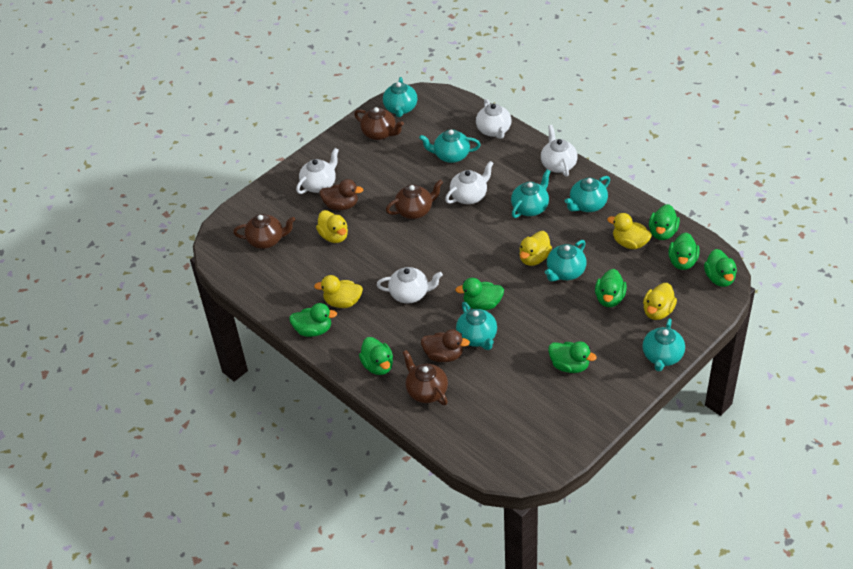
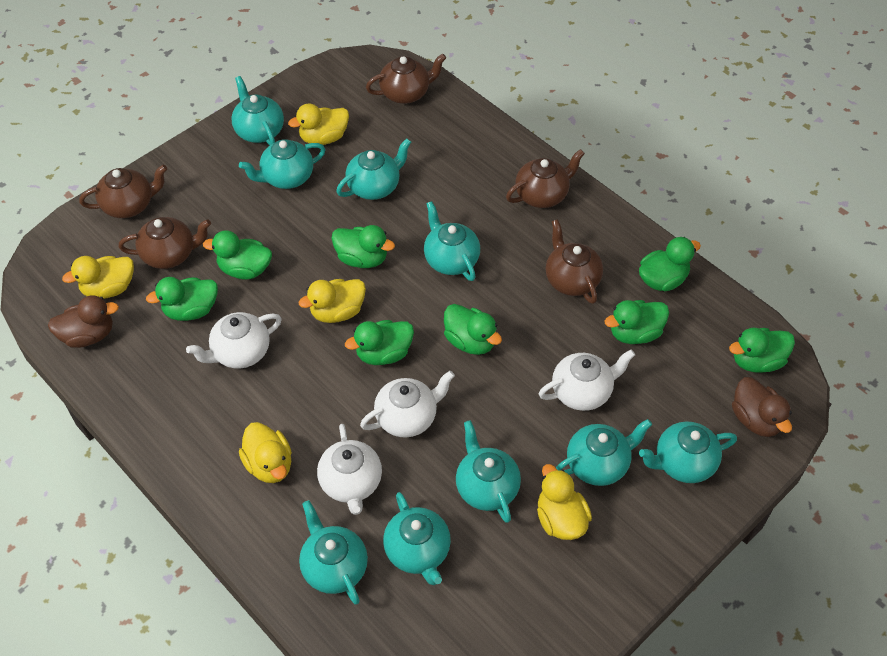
brown teapot: [233,214,295,249] [354,107,404,140] [386,180,443,219] [402,350,448,405] = 4 -> [79,165,167,218] [119,217,211,269] [366,54,446,104] [506,149,585,208] [546,219,603,304] = 5
turquoise teapot: [383,77,417,117] [419,129,481,163] [456,302,497,350] [511,170,551,218] [545,240,587,282] [565,176,610,212] [642,318,685,372] = 7 -> [231,76,284,146] [239,139,326,189] [299,500,368,605] [336,138,411,200] [383,492,451,585] [424,201,480,281] [456,420,521,523] [556,419,652,486] [639,421,737,483] = 9
white teapot: [296,148,339,194] [377,267,443,303] [445,161,494,204] [476,99,511,139] [541,125,578,177] = 5 -> [186,312,282,368] [317,424,382,515] [360,371,455,438] [539,349,635,411] = 4

